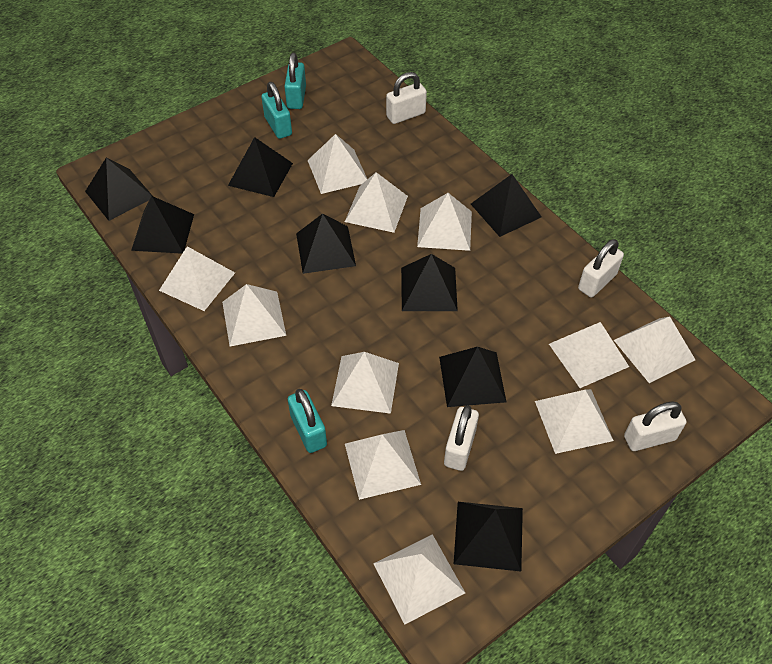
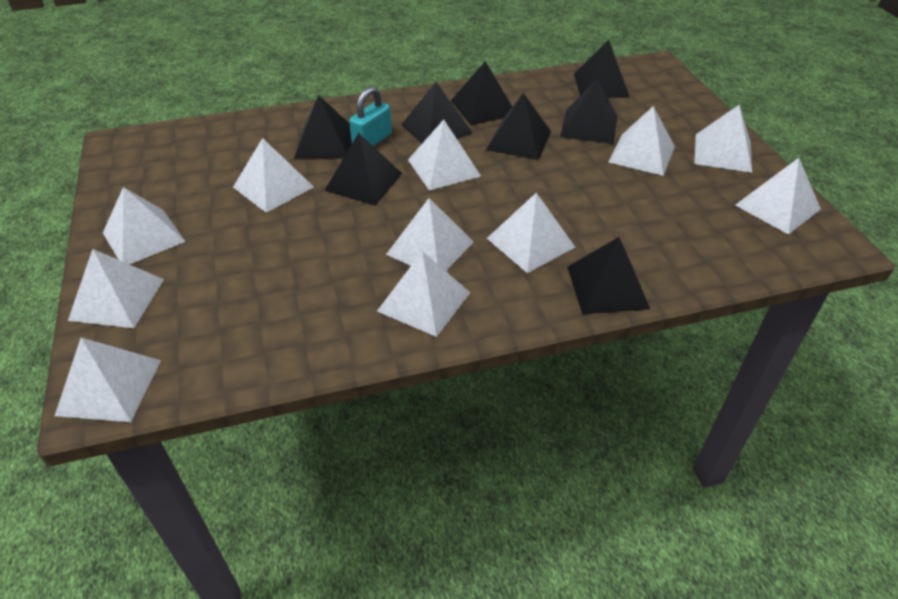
turquoise padlock: [261,82,292,139] [284,53,306,109] [288,389,327,453] = 3 -> [349,86,392,147] = 1
white padlock: [386,72,427,124] [444,405,479,471] [578,239,624,297] [624,401,686,451] = 4 -> none = 0

